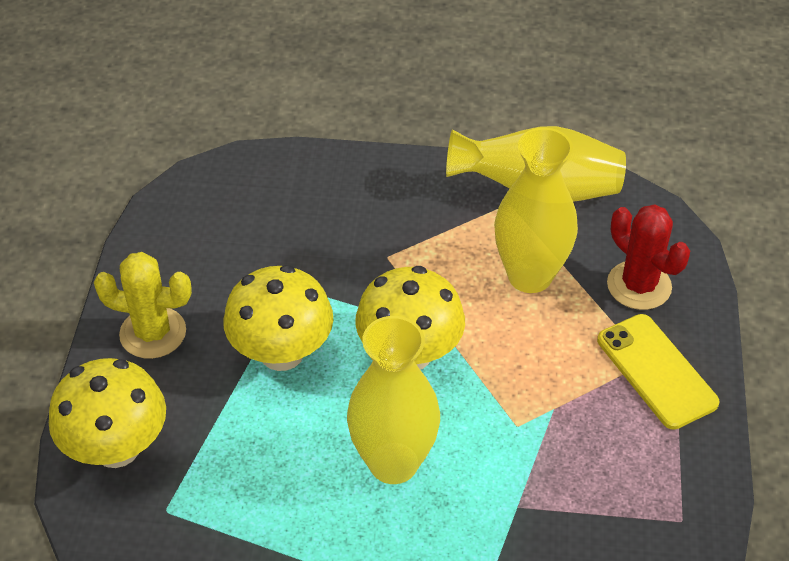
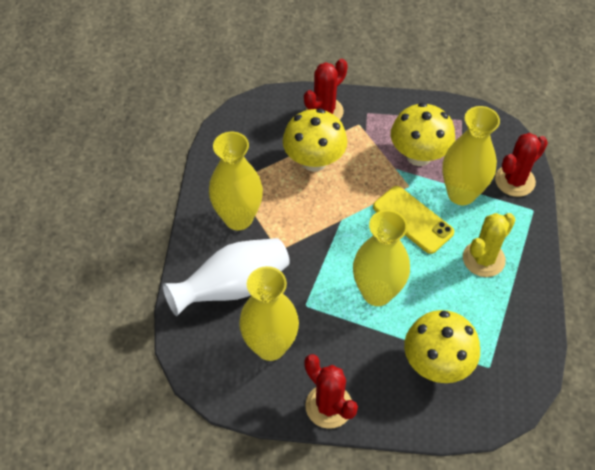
red cactus: [607,204,690,310] = 1 -> [304,59,348,120] [304,354,358,429] [495,133,548,197] = 3
white vase: none = 0 -> [162,238,290,316] = 1
yellow vase: [347,316,440,484] [446,126,626,202] [494,128,578,293] = 3 -> [209,132,263,230] [239,266,299,361] [353,210,410,306] [442,106,500,205] = 4

